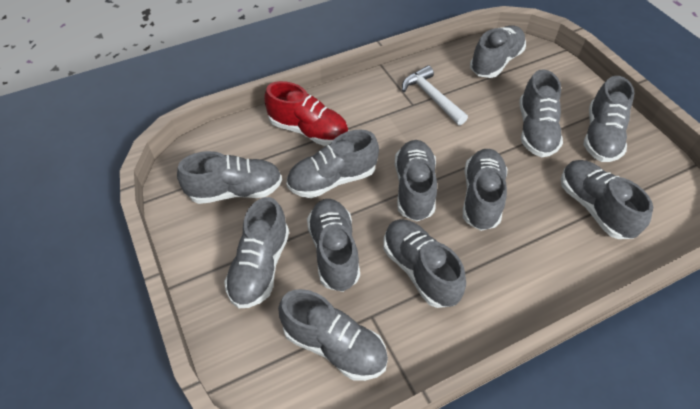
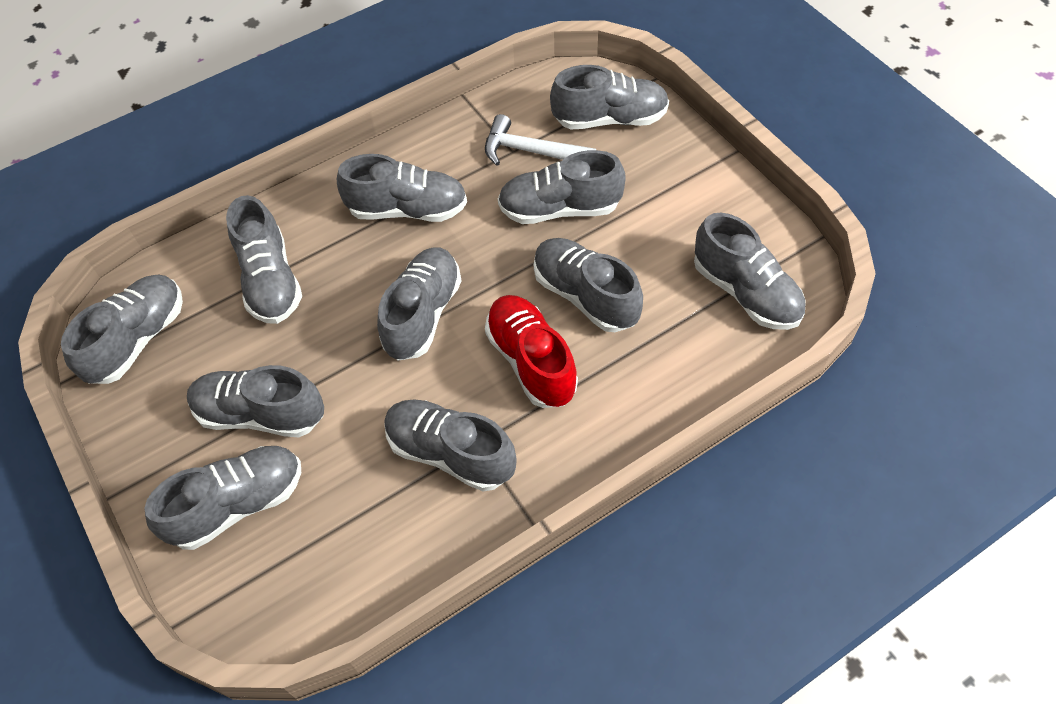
grey shoe: [177,151,282,204] [224,197,289,308] [278,289,388,381] [287,130,379,198] [307,199,360,292] [383,219,466,308] [395,140,437,221] [463,149,508,231] [470,25,526,78] [520,69,563,157] [561,160,653,239] [584,76,634,162] = 12 -> [61,275,183,384] [144,446,301,550] [187,365,324,437] [226,195,302,324] [337,154,467,222] [377,247,461,361] [384,399,517,492] [498,150,626,224] [534,238,643,332] [550,65,669,129] [694,213,806,330] = 11

